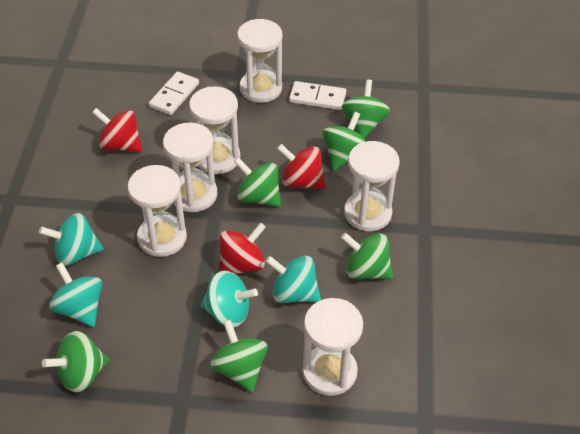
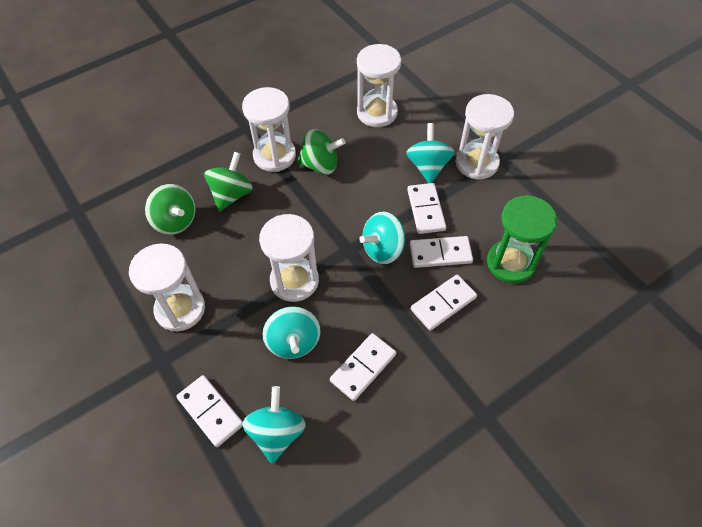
green hourglass: none = 0 -> [487,195,557,283] = 1
green spinning top: [42,331,109,392] [210,320,268,392] [234,157,281,207] [323,112,366,171] [341,232,393,279] [342,80,390,139] = 6 -> [145,184,196,235] [204,152,253,212] [297,129,345,175] = 3
red spinning top: [92,108,142,152] [219,222,266,274] [277,144,326,189] = 3 -> none = 0
white domino: [149,71,199,115] [289,81,346,110] = 2 -> [176,375,243,447] [330,333,396,401] [407,183,446,234] [410,236,473,268] [411,274,477,331] = 5
white hourglass: [128,165,187,257] [163,123,218,213] [189,86,240,174] [237,19,282,103] [302,298,363,396] [344,141,400,231] = 6 -> [129,243,205,332] [242,87,296,172] [259,214,319,302] [357,44,401,127] [456,94,514,180] = 5

